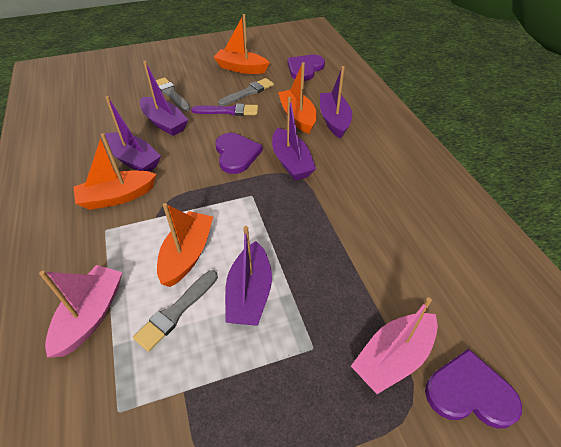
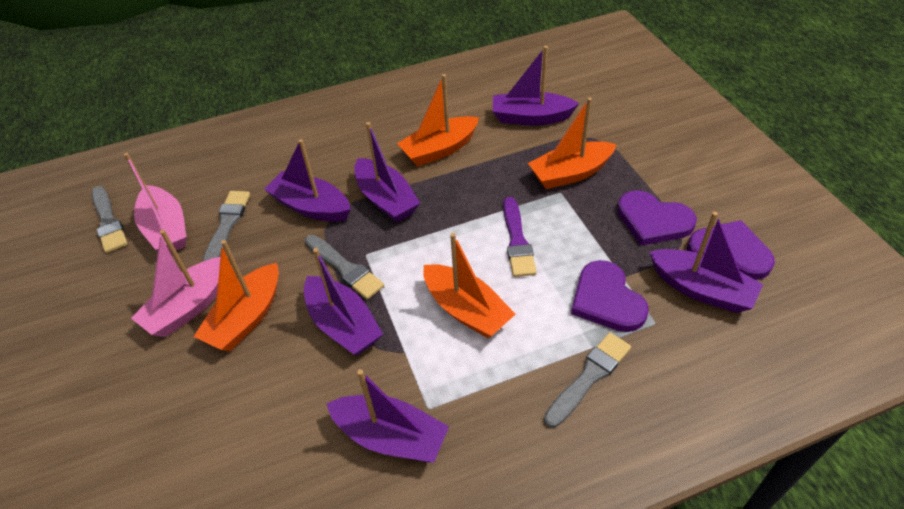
grey brush: [133,270,218,352] [156,77,190,111] [218,78,274,106] = 3 -> [92,186,128,253] [202,191,250,262] [305,235,384,300] [544,333,631,428] = 4
purple boat: [105,96,161,172] [140,61,188,136] [225,226,272,325] [272,97,316,181] [320,66,352,139] = 5 -> [264,139,351,222] [304,248,383,356] [326,369,449,463] [354,122,420,222] [493,46,579,125] [650,212,763,313] = 6

